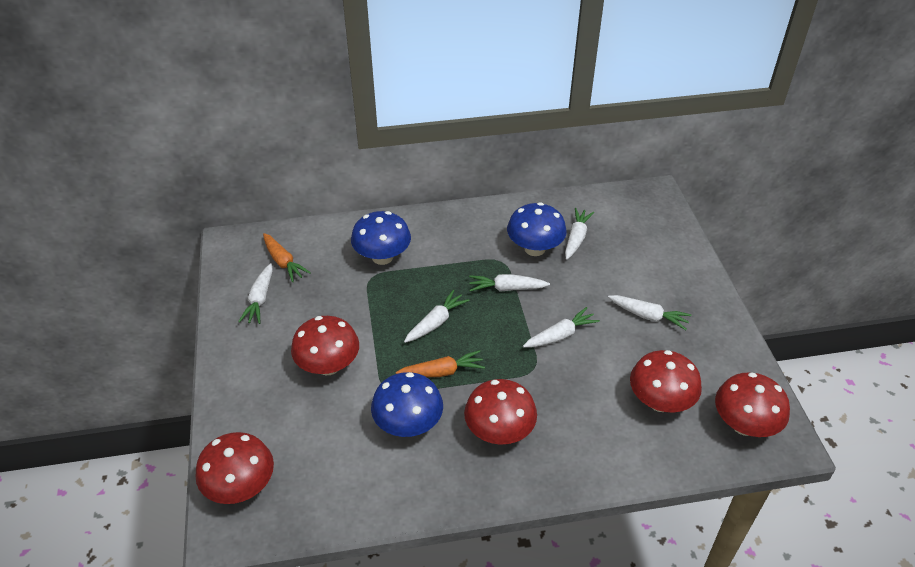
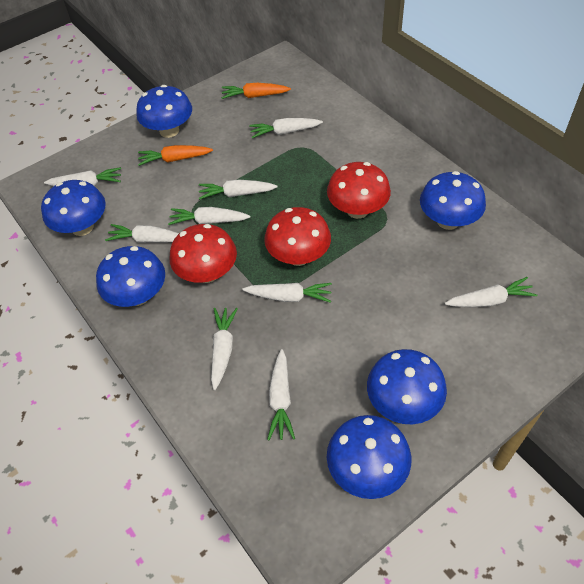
blue mushroom: [351,211,411,265] [371,372,443,437] [507,202,567,256] = 3 -> [41,180,106,236] [96,246,165,307] [136,85,192,138] [327,415,411,499] [367,349,447,424] [420,171,486,230] = 6
red mushroom: [196,432,274,504] [291,316,359,375] [464,379,537,444] [630,350,702,412] [715,372,790,437] = 5 -> [169,224,237,283] [264,207,331,266] [327,162,391,219] = 3
white carrot: [238,263,273,324] [404,290,470,343] [469,274,550,292] [523,307,600,348] [565,208,594,260] [608,295,691,330] = 6 -> [44,167,121,186] [105,224,179,243] [168,207,250,225] [199,180,278,200] [211,308,238,390] [242,283,332,303] [249,118,323,138] [267,349,295,440] [445,277,537,307] = 9

